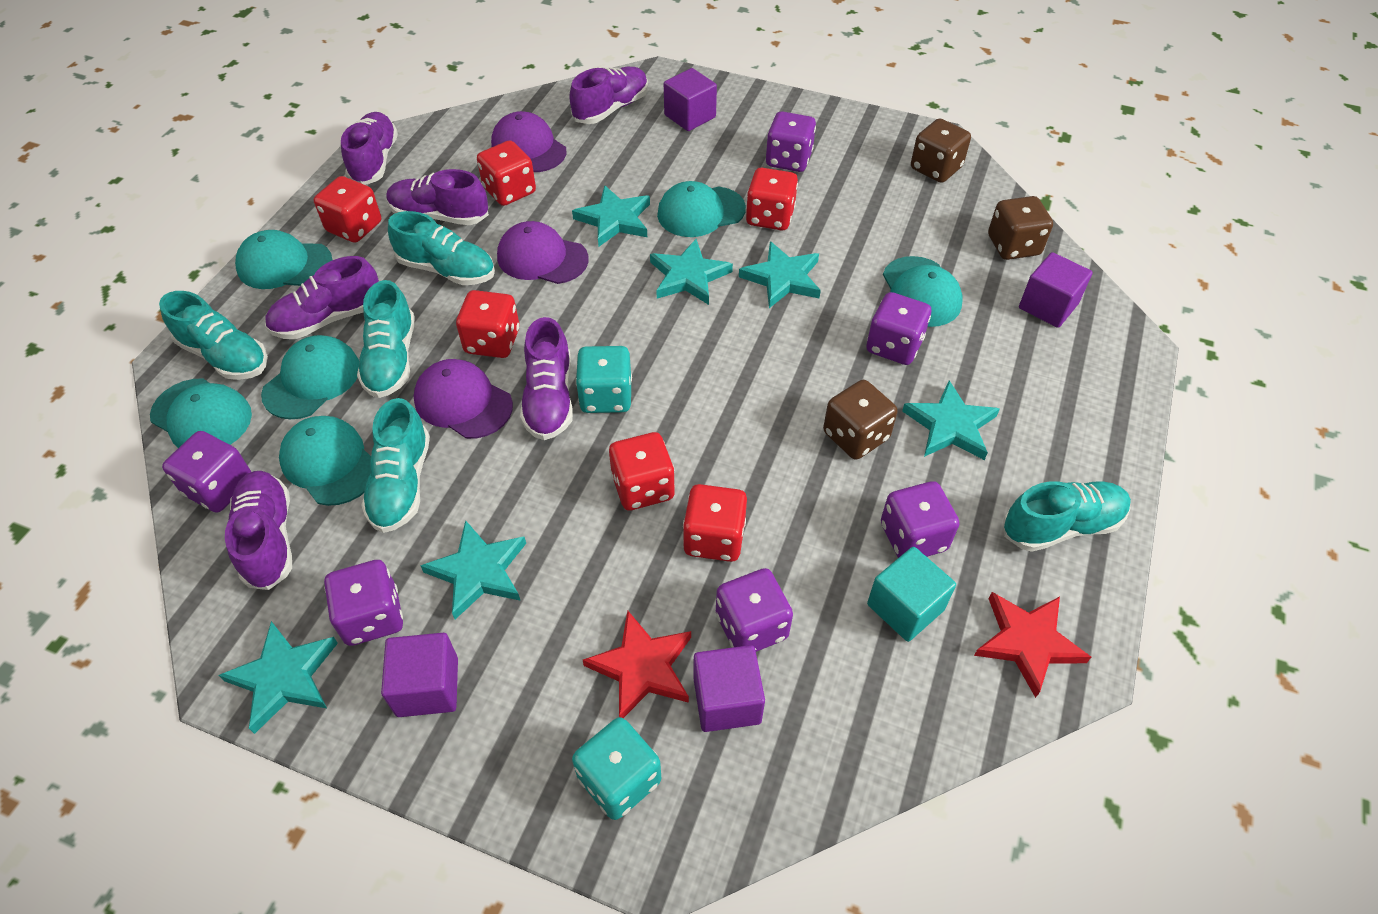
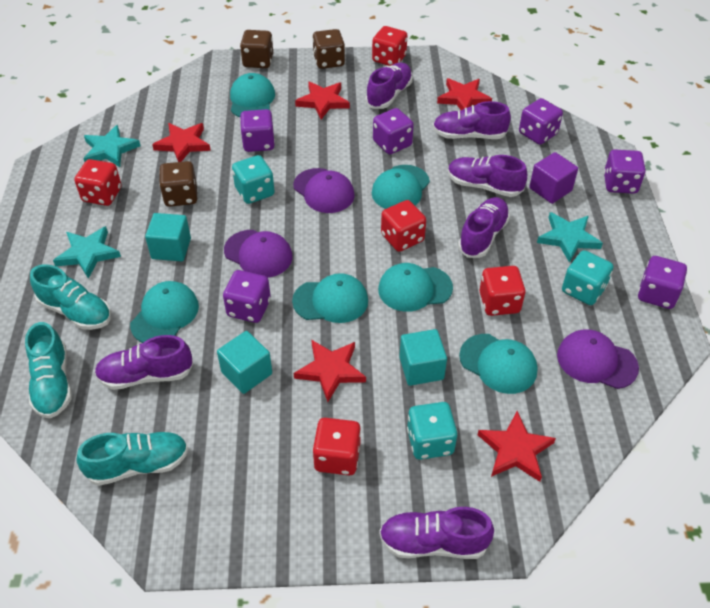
purple cube: [381,633,458,717] [664,68,717,131] [693,645,765,732] [1019,252,1093,328] = 4 -> [529,152,578,204] = 1
red dice: [314,176,381,243] [456,290,519,358] [477,140,536,206] [609,432,675,510] [683,484,747,562] [746,168,798,230] = 6 -> [74,159,122,206] [313,418,361,476] [372,26,407,66] [381,200,426,252] [479,266,525,316] = 5
red star: [583,611,691,718] [974,592,1091,698] = 2 -> [152,123,211,162] [294,340,366,402] [295,81,350,119] [437,78,492,110] [478,411,556,482] = 5
turquoise cube: [867,547,956,642] = 1 -> [145,213,191,261] [217,331,272,394] [399,329,447,386] = 3
turquoise dice: [572,717,661,820] [576,346,632,413] = 2 -> [232,155,275,204] [407,402,457,460] [562,250,613,305] = 3
turquoise shoe: [159,291,268,380] [357,280,415,398] [361,398,430,533] [388,211,495,285] [1003,481,1131,552] = 5 -> [25,322,72,419] [30,264,111,330] [77,432,188,486] = 3
turquoise star: [219,621,338,734] [420,520,526,619] [572,185,650,246] [650,239,733,305] [739,241,821,308] [902,380,1000,460] = 6 -> [53,226,121,279] [83,125,141,167] [537,212,603,263] = 3

